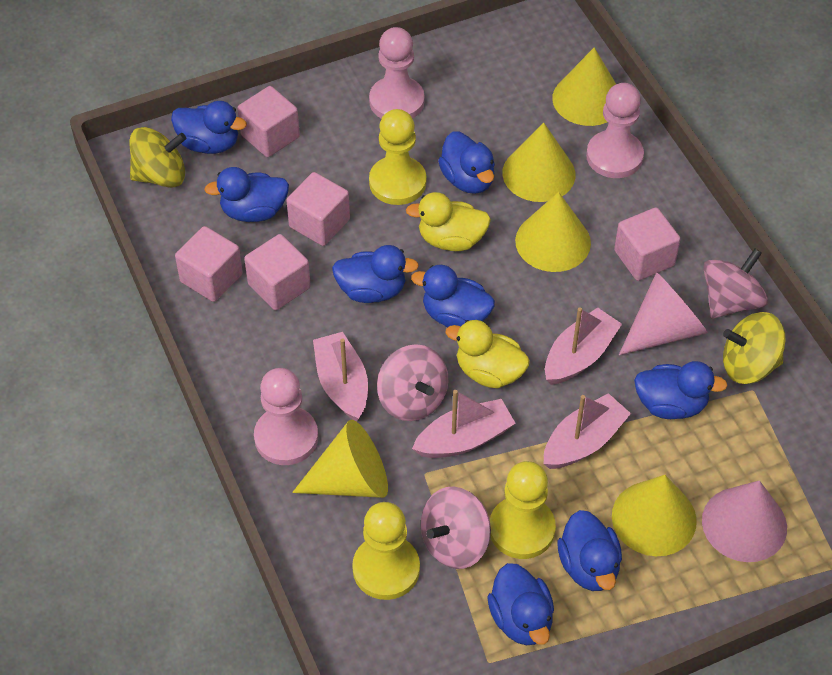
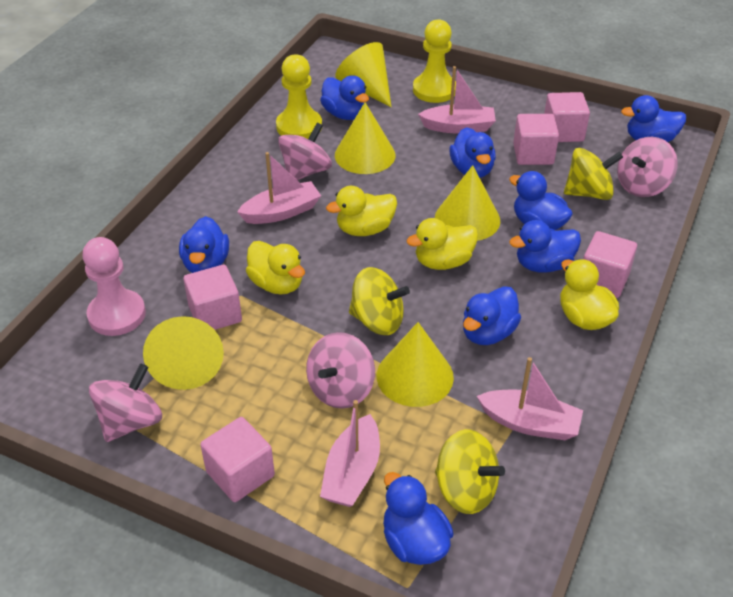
pink cone: [619,272,708,355] [702,480,787,562] = 2 -> none = 0
pink pawn: [254,368,318,465] [369,27,425,119] [586,83,644,178] = 3 -> [82,237,146,336] = 1
pink spinning top: [377,344,448,421] [421,486,491,569] [703,249,768,319] = 3 -> [89,363,162,442] [278,123,332,180] [306,332,375,409] [617,137,678,197] = 4
yellow duck: [406,192,491,251] [446,320,530,388] = 2 -> [246,241,305,295] [326,186,397,236] [406,218,478,270] [560,259,619,330] = 4
yellow pawn: [352,502,420,600] [369,109,426,205] [490,461,556,559] = 3 -> [276,54,322,139] [413,19,456,103] = 2
yellow spinning top: [129,127,186,188] [723,312,786,384] = 2 -> [349,267,410,335] [435,429,505,514] [564,148,623,200] = 3

